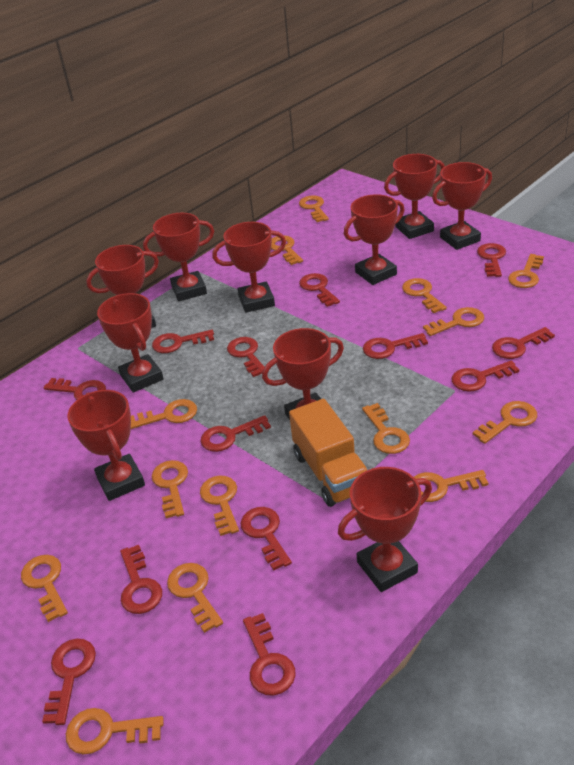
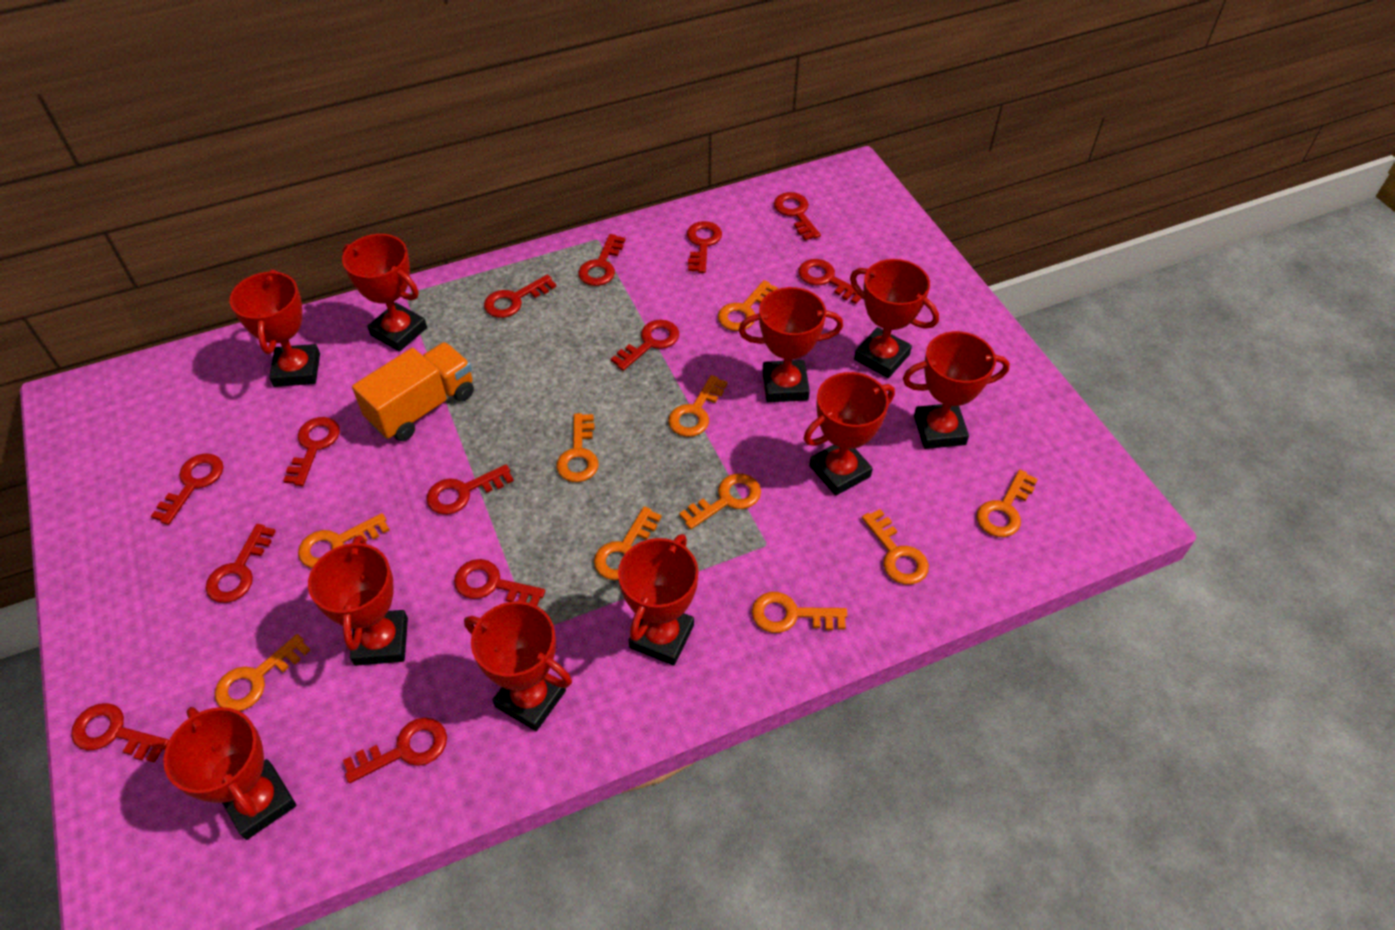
orange key: [21,555,68,622] [66,708,164,754] [131,399,197,429] [152,460,188,518] [167,563,223,633] [200,475,239,536] [271,235,303,265] [299,196,329,222] [362,403,410,454] [402,278,447,313] [414,470,488,502] [423,307,484,336] [473,401,537,444] [508,254,544,288] = 14 -> [215,634,310,711] [298,513,389,568] [556,413,599,482] [594,506,661,580] [668,375,727,437] [679,473,761,529] [718,280,778,331] [752,592,847,633] [862,509,929,585] [977,469,1038,537] = 10

